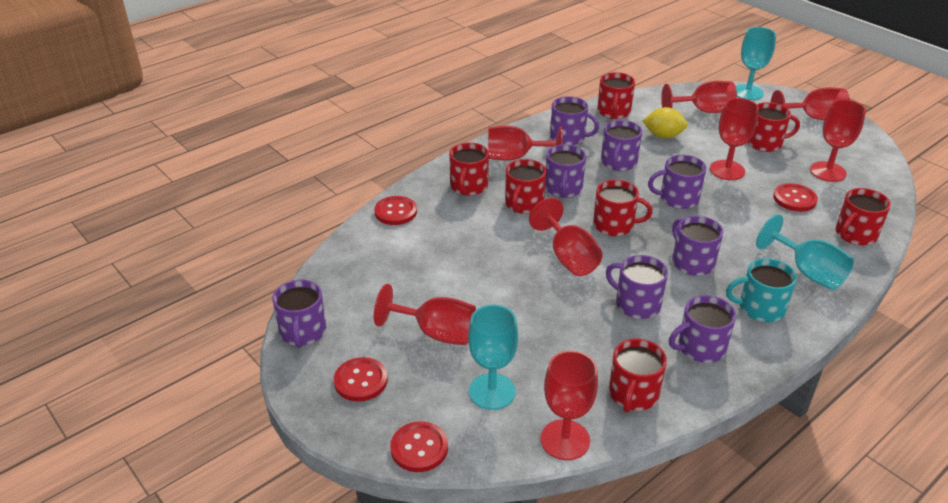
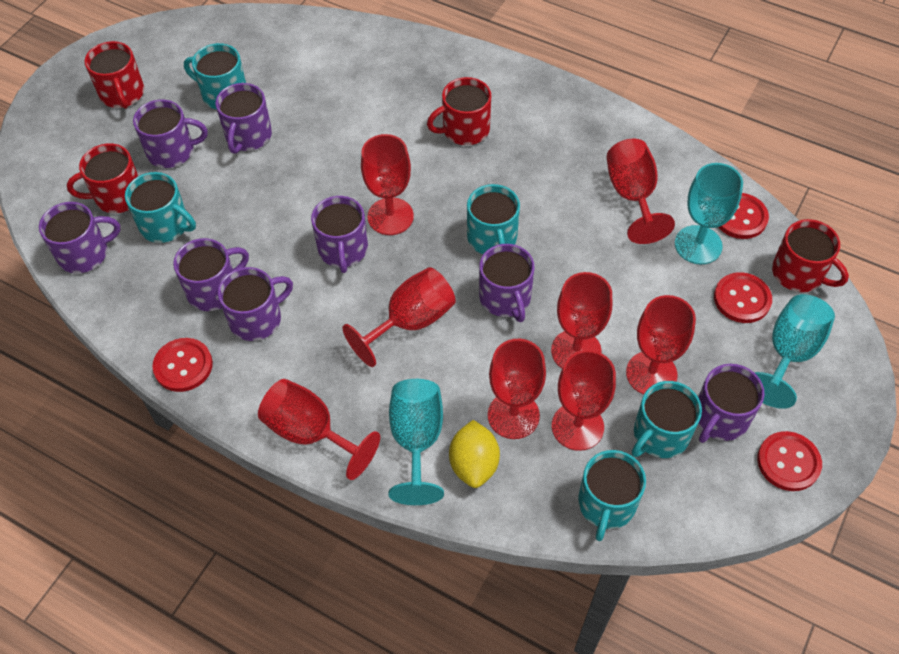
red mug: [449,142,489,196] [505,159,546,214] [593,179,653,236] [597,72,635,119] [609,338,667,413] [747,102,800,152] [835,188,891,245] = 7 -> [67,143,138,213] [85,41,144,109] [427,77,491,145] [772,219,849,292] = 4
turquoise mug: [726,258,797,322] = 1 -> [125,172,196,243] [184,43,246,109] [467,184,520,254] [578,450,646,541] [632,381,702,458] = 5

